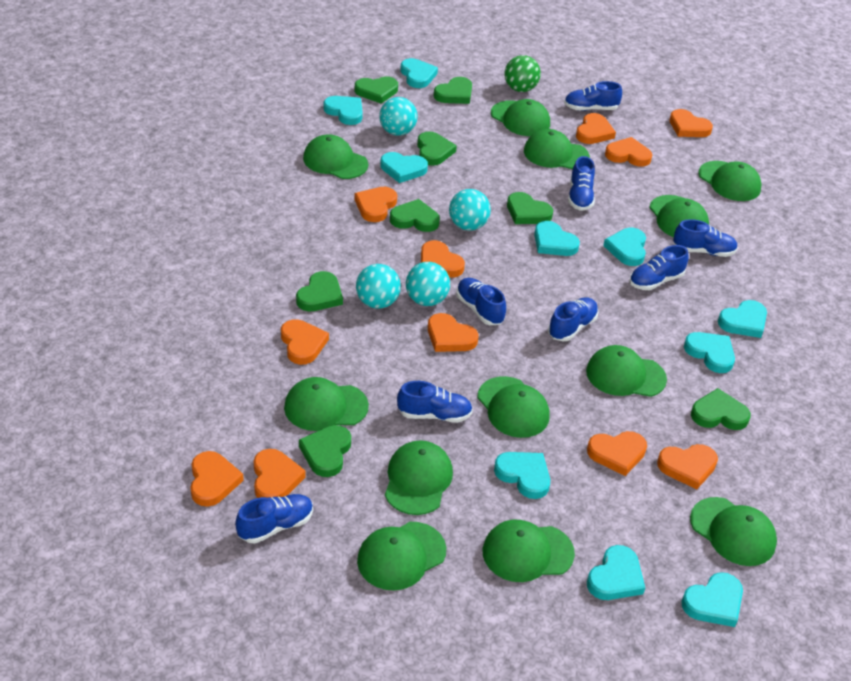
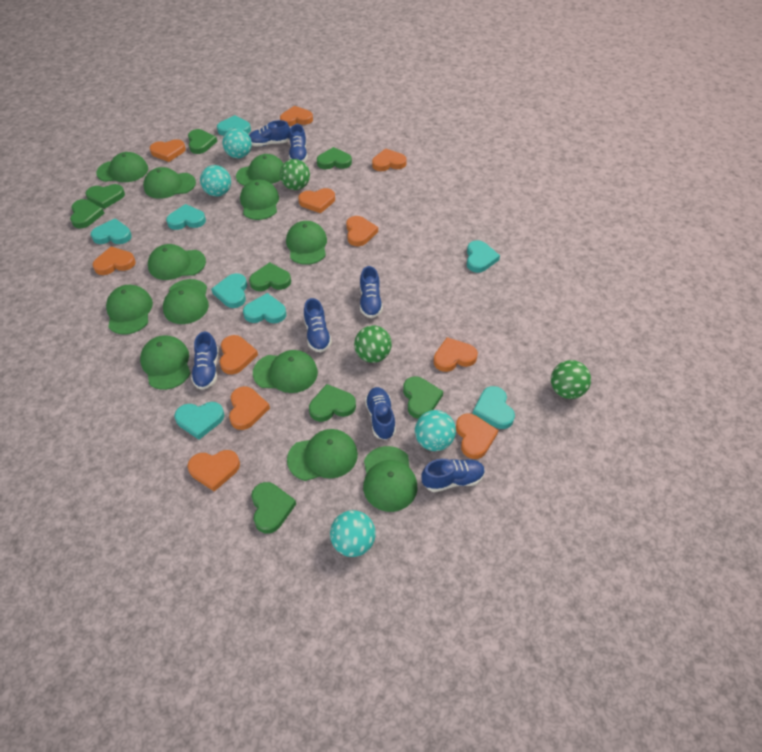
blue shoe: [235,494,313,543] [397,381,473,423] [456,278,506,325] [548,297,599,342] [564,81,622,111] [568,156,595,211] [629,245,689,290] [673,219,738,257] = 8 -> [191,332,219,390] [249,120,290,147] [289,124,308,162] [304,298,332,352] [360,266,383,318] [365,387,396,440] [421,459,485,492] = 7
green ball: [504,55,541,92] = 1 -> [280,159,310,190] [354,325,392,363] [551,360,591,399] = 3
turquoise heart: [323,96,363,125] [380,152,428,183] [400,58,438,88] [494,452,550,499] [534,221,580,256] [587,545,645,600] [603,228,646,266] [681,572,743,627] [684,332,735,373] [718,300,767,338] = 10 -> [91,218,132,244] [166,204,206,230] [174,402,225,440] [211,273,247,308] [217,115,251,136] [243,293,286,323] [467,240,500,273] [473,386,515,429] = 8

